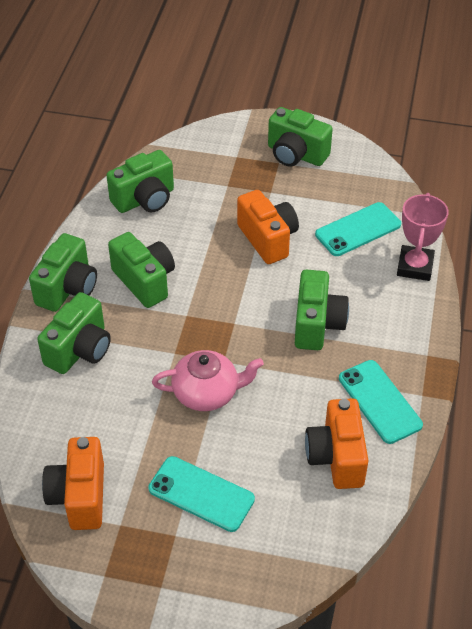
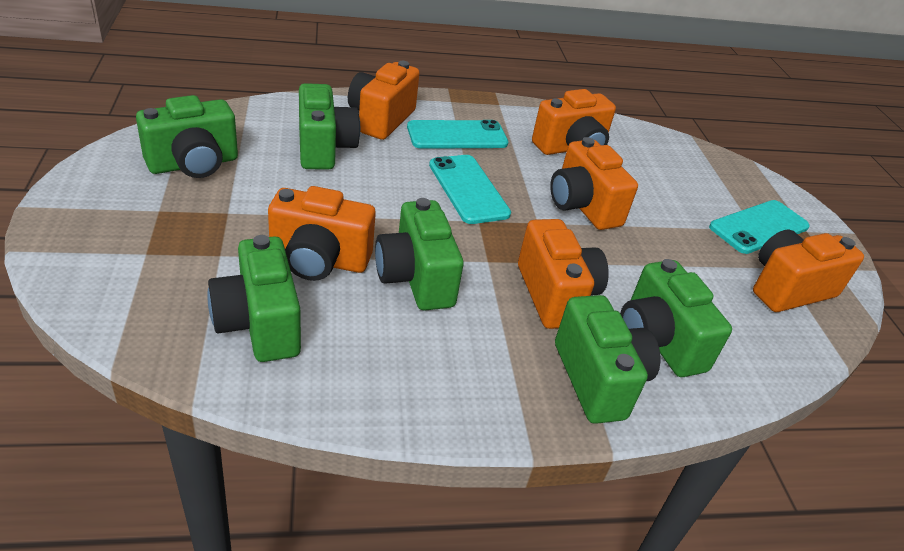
orange camera: [42,437,104,530] [237,190,299,264] [305,398,369,489] = 3 -> [268,186,376,281] [348,61,420,140] [518,219,609,329] [532,89,616,155] [550,137,638,230] [753,230,864,312] = 6
pink teapot: [152,350,264,411] = 1 -> none = 0
pink trophy: [397,193,449,281] = 1 -> none = 0

